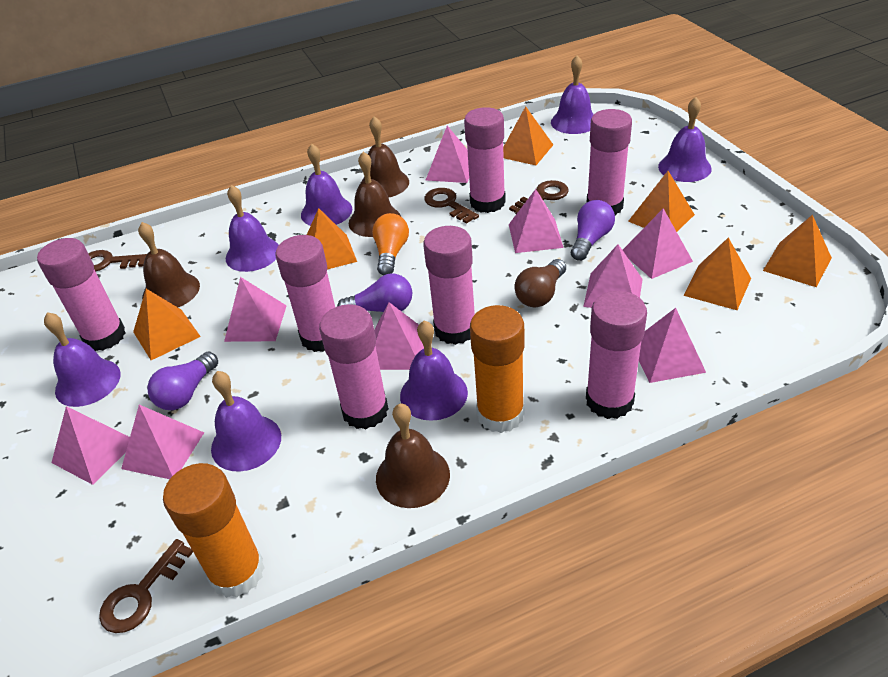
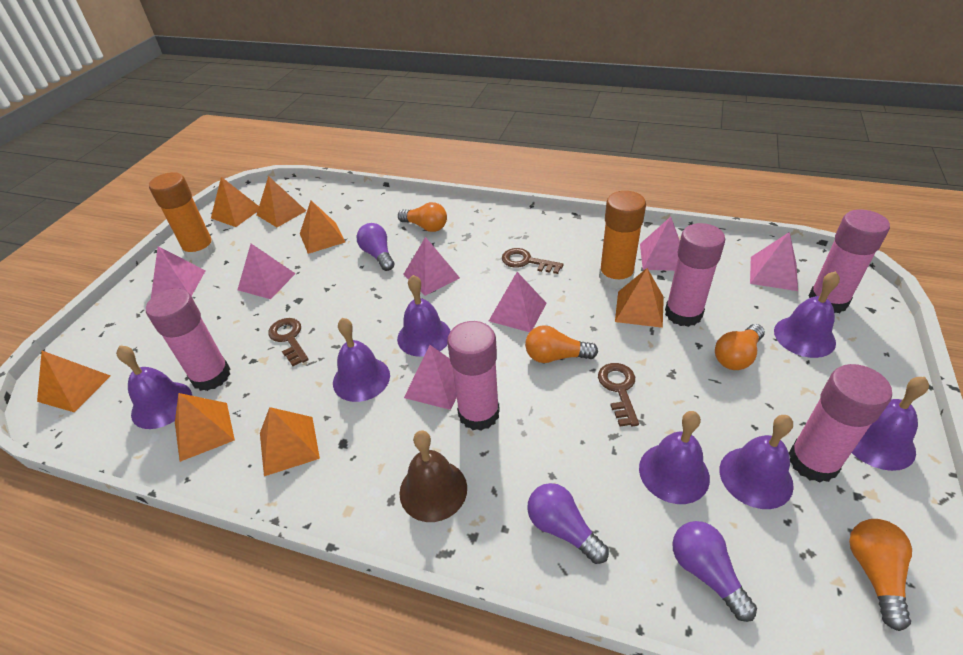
brown bell: [138,222,200,307] [349,152,401,237] [361,116,409,198] [376,403,450,508] = 4 -> [399,431,467,522] = 1
brown key: [88,250,147,272] [99,539,193,633] [424,188,479,224] [509,180,569,214] = 4 -> [268,318,309,366] [502,248,564,274] [598,363,639,427] = 3
brown light bulb: [515,259,566,307] = 1 -> none = 0
orange light bulb: [372,213,409,275] = 1 -> [398,202,447,232] [525,325,598,363] [715,324,765,370] [849,519,912,631] = 4
orange pyramid: [133,289,201,360] [307,208,357,269] [503,106,553,165] [628,171,695,232] [683,237,751,310] [763,215,832,287] = 6 -> [37,351,110,413] [175,393,235,462] [211,177,259,227] [257,176,306,227] [260,407,320,476] [300,201,345,254] [615,268,664,328] = 7
pink glue stick: [37,238,125,351] [276,235,335,352] [319,304,389,429] [423,226,475,345] [464,107,506,213] [586,109,632,216] [586,291,647,419] = 7 -> [146,288,230,391] [447,321,500,431] [665,223,725,327] [789,364,892,483] [808,209,890,313] = 5
pink pyramid: [51,406,130,485] [121,405,204,479] [224,277,287,342] [374,302,424,370] [426,126,469,183] [509,189,564,253] [583,244,643,308] [623,208,693,279] [639,308,706,383] = 9 -> [151,246,206,298] [237,244,296,299] [403,237,460,296] [404,345,457,410] [489,272,547,332] [640,217,680,271] [750,232,798,291] = 7

